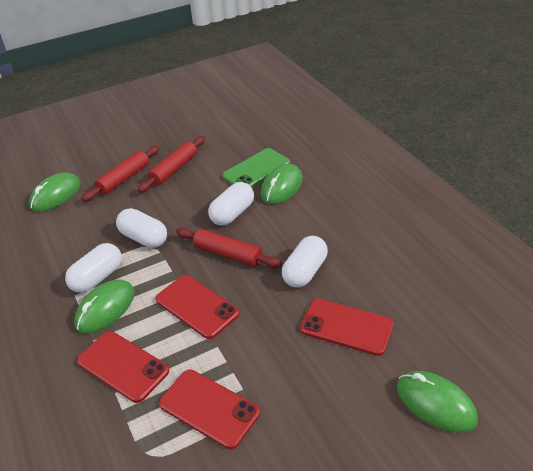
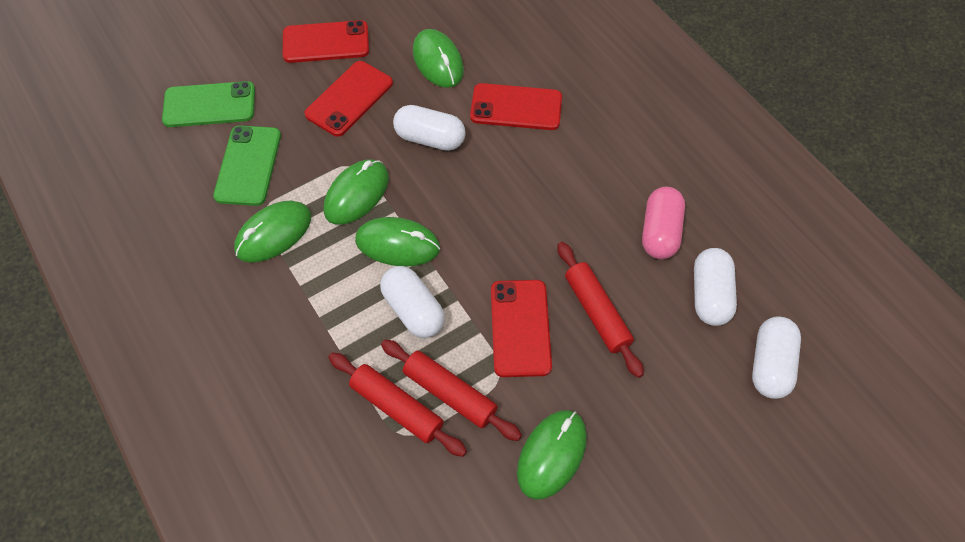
green mouse: [29,173,81,212] [74,279,135,333] [261,164,303,204] [397,371,478,433] = 4 -> [234,201,311,263] [324,160,389,225] [355,217,440,266] [413,29,464,88] [517,410,587,500] = 5
green phone: [222,148,290,187] = 1 -> [162,81,255,127] [213,125,281,206] = 2
pink capsule: none = 0 -> [642,187,685,259] = 1

